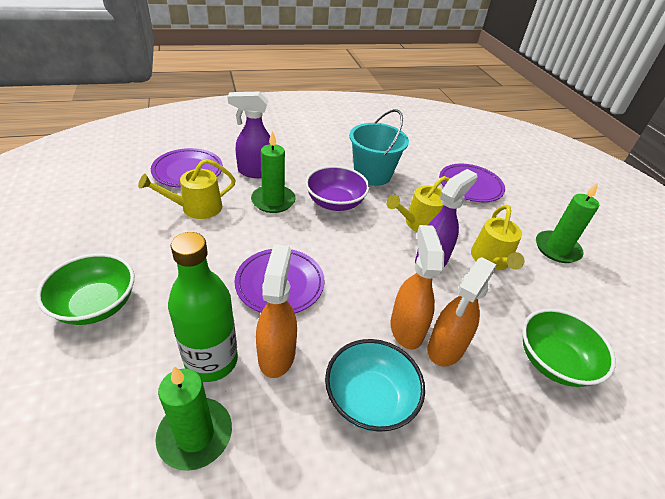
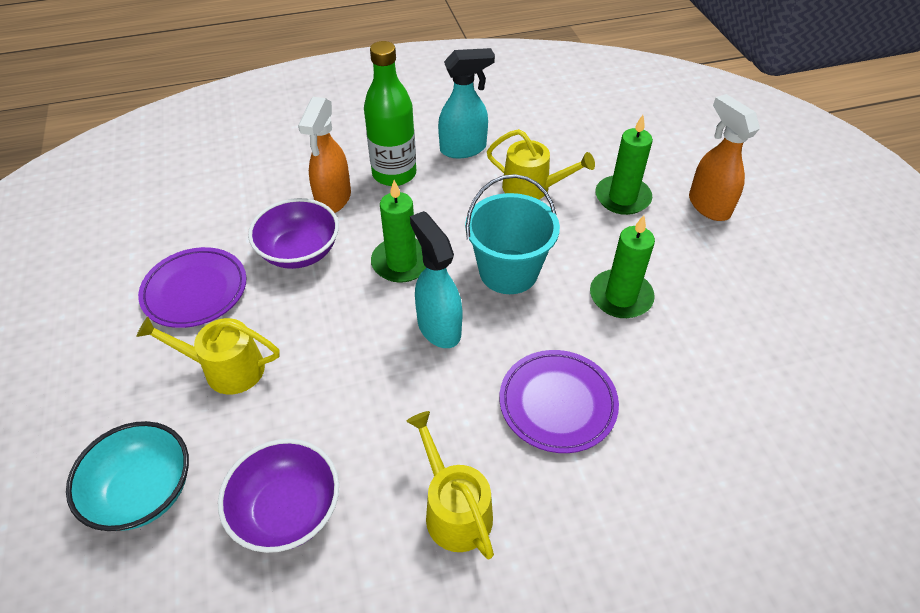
green bowl: [36,253,134,325] [522,308,616,387] = 2 -> none = 0
orange spray bottle: [256,244,297,378] [390,225,444,350] [427,257,497,367] = 3 -> [298,97,351,213] [689,94,760,221] = 2
purple bowl: [305,166,370,211] = 1 -> [218,439,339,553] [248,198,339,269] = 2
purple plate: [151,148,223,188] [234,249,325,313] [439,164,505,202] = 3 -> [138,247,247,328] [500,350,619,453] = 2
purple spray bottle: [227,92,270,178] [415,169,477,267] = 2 -> none = 0
turquoise spray bottle: none = 0 -> [410,211,462,348] [438,48,495,158] = 2

